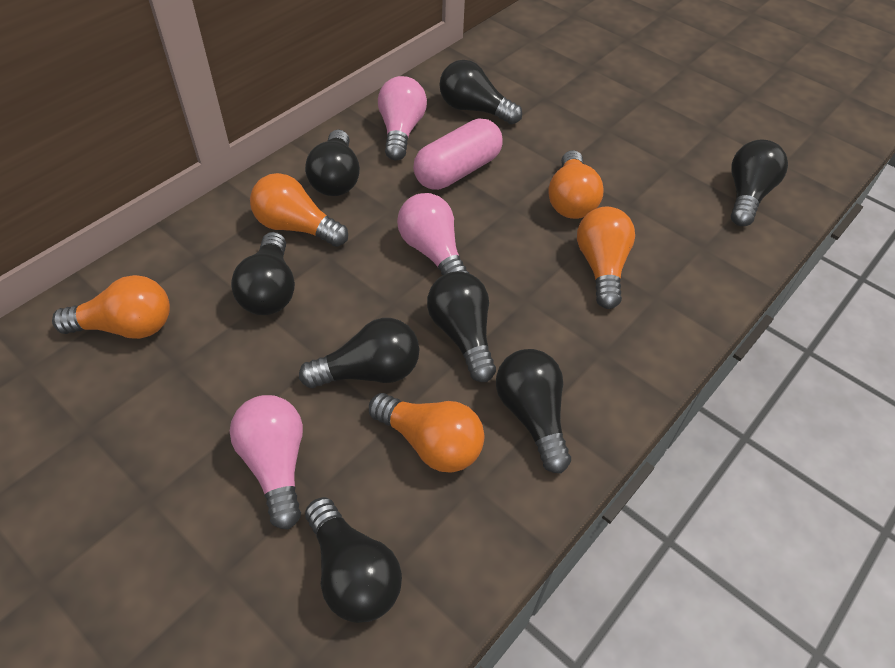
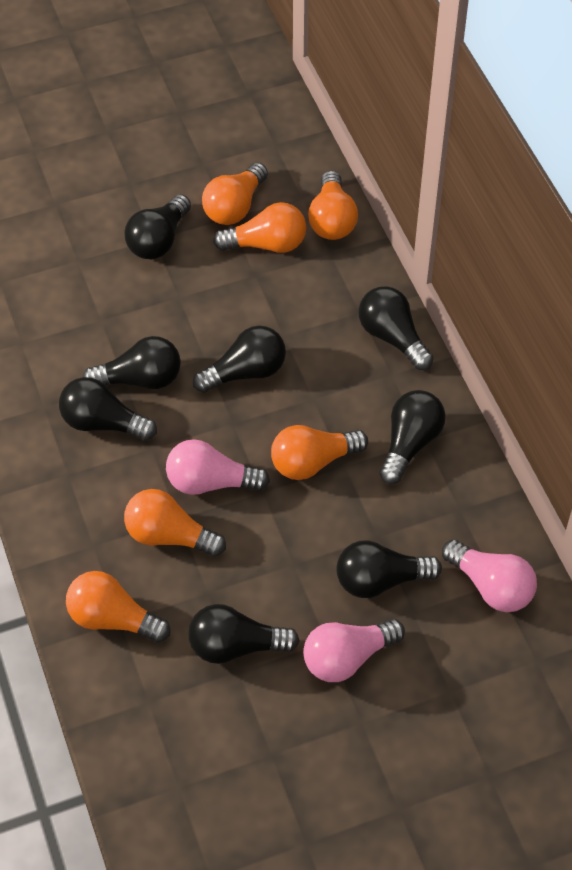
orange light bulb: [52,275,170,339] [250,173,348,247] [369,393,485,473] [548,150,604,219] [577,207,635,309] = 5 -> [66,571,171,643] [124,489,226,557] [202,163,268,225] [213,202,306,253] [271,425,368,480] [308,171,358,240] = 6
pink capsule: [413,118,502,190] = 1 -> none = 0

